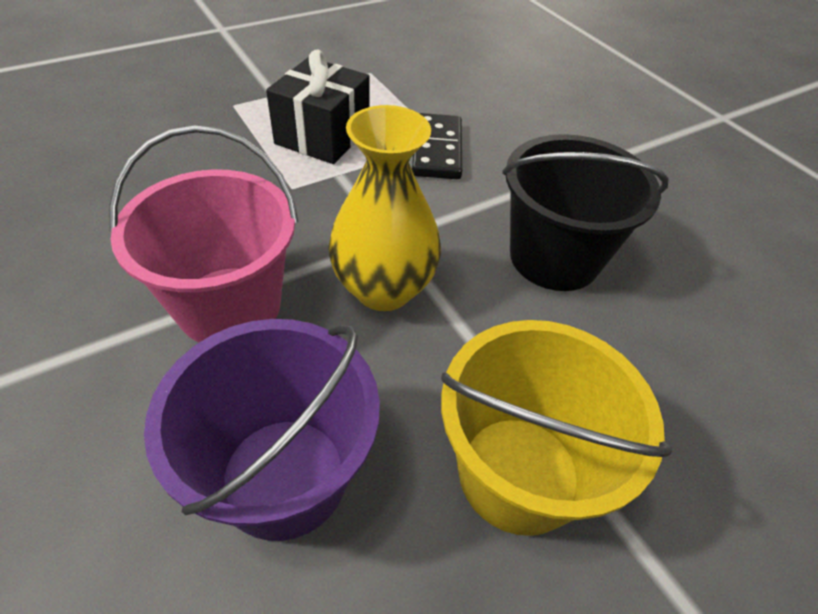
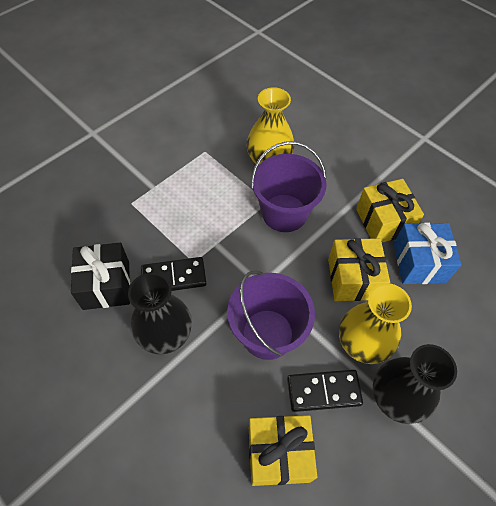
black bucket: [502,134,669,291] = 1 -> none = 0
black domino: [412,113,462,179] = 1 -> [141,257,207,291] [287,370,363,412] = 2
black vase: none = 0 -> [128,273,192,354] [373,344,457,424] = 2
blue gift: none = 0 -> [394,222,462,284] = 1
pink bucket: [109,125,298,343] = 1 -> none = 0
purple bucket: [144,319,380,541] = 1 -> [227,271,315,360] [251,141,326,232] = 2
yellow bucket: [441,320,672,536] = 1 -> none = 0
yellow gift: none = 0 -> [249,415,317,486] [328,238,390,301] [356,179,424,242] = 3
yellow vase: [328,105,441,311] = 1 -> [247,87,294,164] [339,283,412,364] = 2

